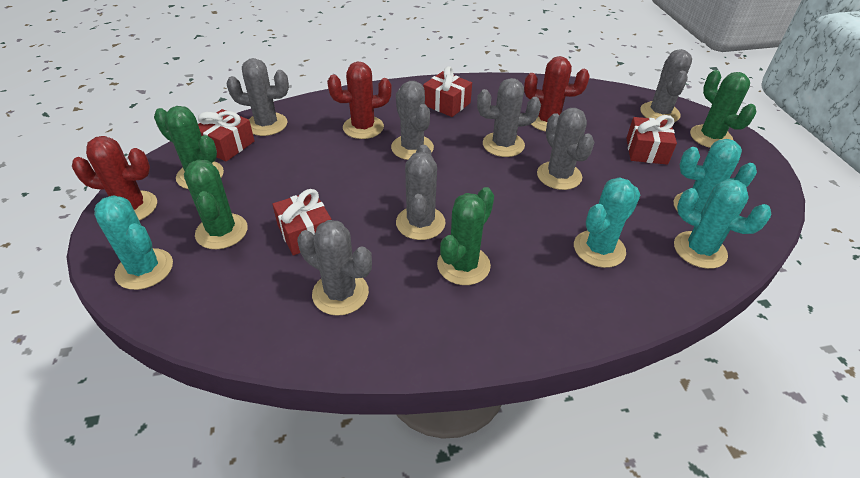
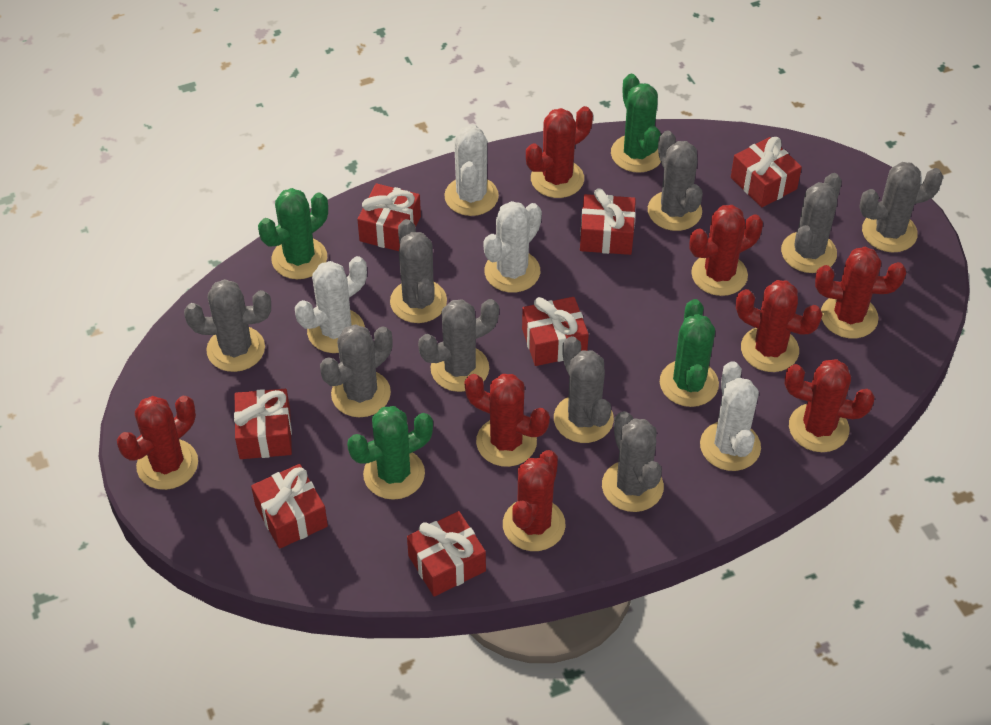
grey cactus: [226,58,289,136] [297,220,372,316] [391,81,434,160] [396,145,446,240] [477,78,541,157] [537,108,595,190] [640,49,692,122] = 7 -> [184,279,271,372] [320,324,393,417] [390,219,447,323] [418,299,499,392] [554,336,614,443] [602,411,664,512] [648,130,703,231] [781,173,842,273] [859,162,943,252] = 9
red cactus: [72,136,157,220] [327,62,392,139] [524,56,589,131] = 3 -> [117,396,198,490] [464,374,550,467] [503,450,566,551] [526,106,593,198] [689,205,763,296] [736,280,823,372] [785,359,875,452] [815,247,906,338] = 8
red gift: [198,109,255,162] [272,189,332,255] [423,66,472,117] [627,115,677,165] = 4 -> [234,389,292,459] [251,464,328,549] [357,183,421,251] [407,511,486,597] [522,297,589,366] [580,188,636,255] [731,137,802,207] = 7
turquoise cactus: [94,195,173,290] [574,177,640,268] [674,139,757,212] [674,179,772,269] = 4 -> none = 0
white cactus: none = 0 -> [295,256,367,353] [444,124,499,216] [484,201,542,293] [700,361,761,471] = 4

